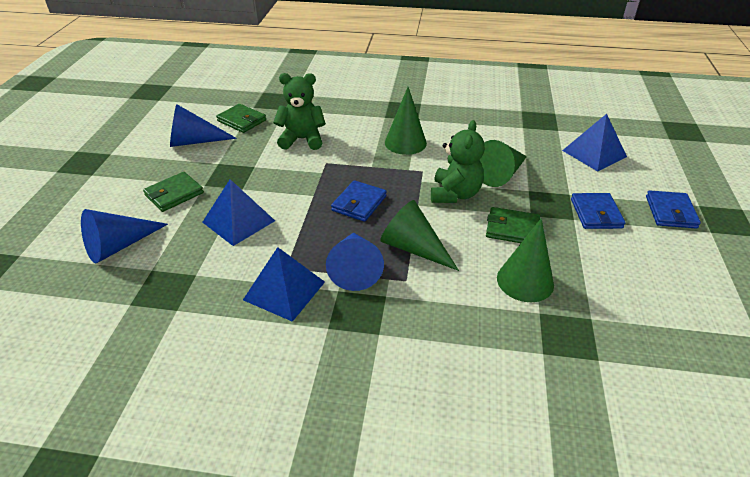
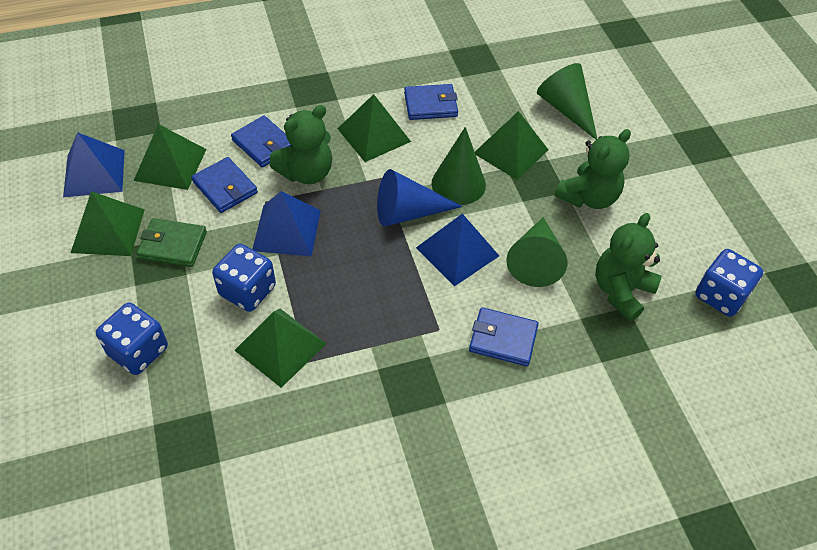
blue cone: [81,209,168,263] [170,104,237,147] [326,233,384,291] = 3 -> [377,169,463,226] = 1
blue dice: none = 0 -> [96,303,168,375] [212,244,276,312] [695,249,763,317] = 3
blue wallet: [331,180,387,222] [571,193,626,229] [646,190,701,229] = 3 -> [191,157,258,213] [231,115,291,168] [404,84,458,120] [469,307,539,366] = 4
green cone: [380,200,459,271] [385,87,427,155] [479,140,527,187] [497,218,554,302] = 4 -> [432,127,486,205] [506,217,567,287] [537,63,597,140] = 3
green pyramid: none = 0 -> [71,191,145,256] [134,124,207,190] [234,309,327,388] [337,94,411,162] [475,111,548,180] = 5
green teddy bear: [273,73,326,150] [431,120,485,203] = 2 -> [270,105,332,184] [554,129,631,209] [595,213,661,321] = 3
green wallet: [143,172,204,212] [216,104,266,133] [486,207,540,243] = 3 -> [137,218,207,267] = 1

